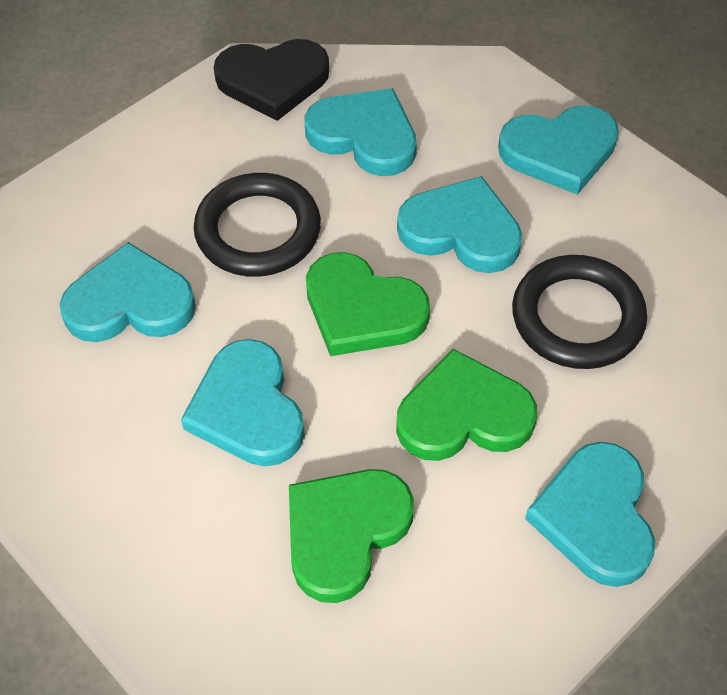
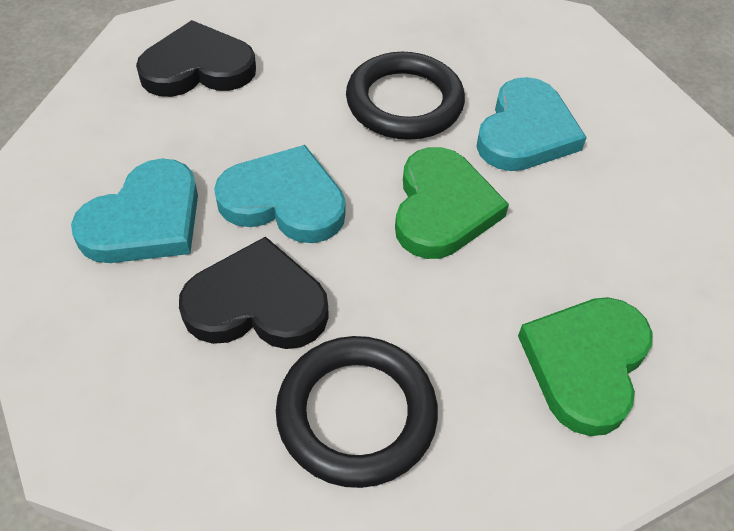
black heart: [214,39,329,121] = 1 -> [136,20,256,97] [179,236,328,349] = 2
green heart: [289,469,414,603] [306,252,430,356] [396,349,537,461] = 3 -> [395,147,509,259] [518,297,652,436] = 2
turquoise heart: [59,242,196,342] [181,339,305,466] [305,88,417,176] [397,176,522,273] [498,106,619,195] [525,442,655,587] = 6 -> [71,159,198,263] [214,145,346,243] [476,77,587,171] = 3

